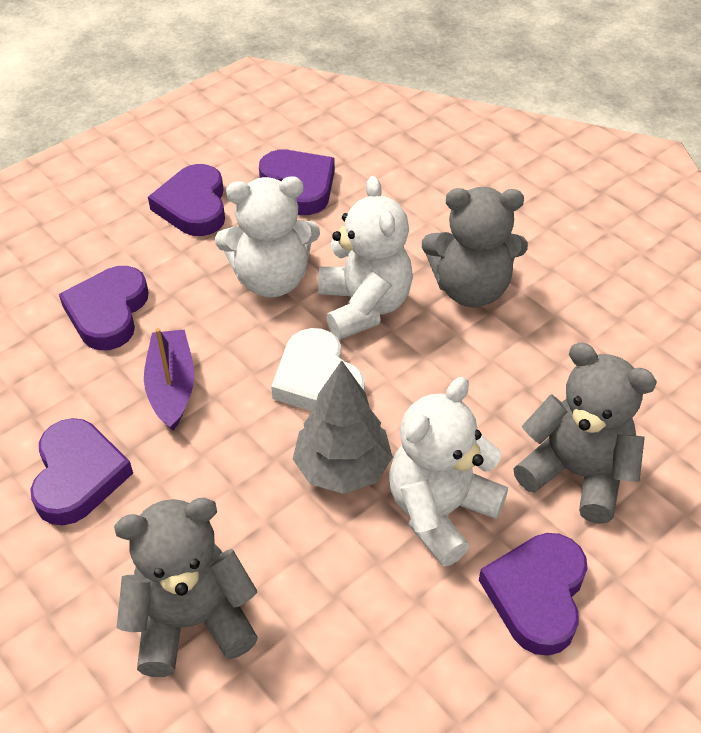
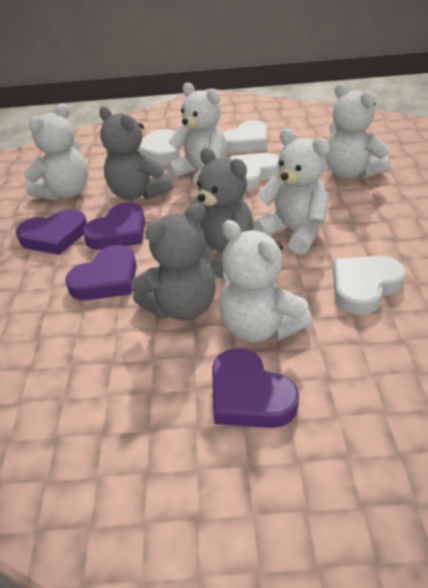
grey tree: [293,360,393,494] = 1 -> none = 0
purple boat: [144,328,195,431] = 1 -> none = 0
purple heart: [30,418,133,525] [59,266,149,350] [148,164,225,236] [259,150,335,215] [479,533,588,656] = 5 -> [16,209,87,255] [65,245,137,300] [82,203,145,250] [212,348,299,428] = 4
white heart: [271,328,365,411] = 1 -> [137,129,180,165] [223,120,267,153] [230,153,280,191] [333,256,406,315] = 4
white teddy bear: [215,176,320,297] [318,176,413,340] [389,377,508,567] = 3 -> [24,103,88,200] [166,83,227,187] [219,220,312,342] [253,129,330,255] [326,83,390,179] = 5

